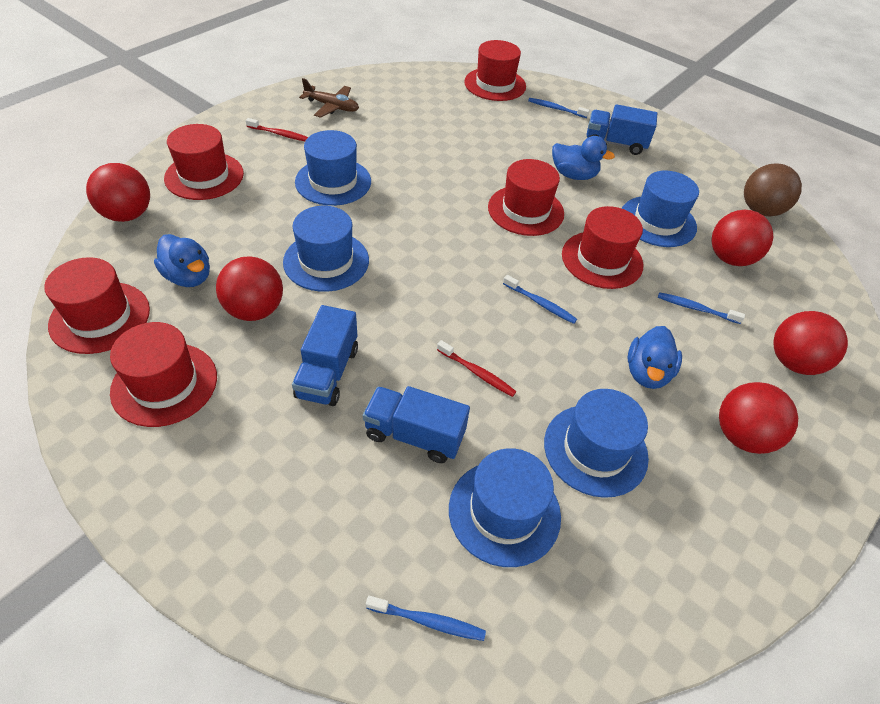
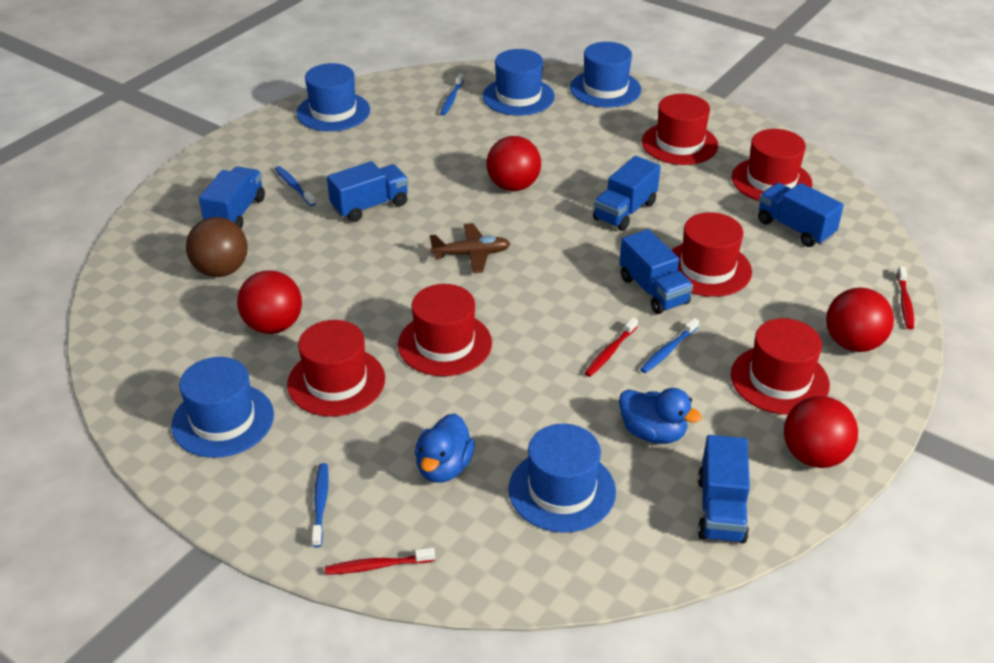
blue duck: [154,234,210,287] [552,136,615,180] [628,326,682,389] = 3 -> [415,413,475,483] [619,388,702,444] = 2
blue truck: [292,305,358,406] [363,386,470,463] [587,104,657,155] = 3 -> [199,166,265,229] [327,161,409,222] [593,156,661,231] [619,229,693,314] [698,435,750,543] [758,183,844,247] = 6
red ball: [86,163,150,222] [216,257,283,321] [712,210,773,266] [719,382,798,454] [773,311,848,375] = 5 -> [237,270,302,334] [486,136,541,191] [784,396,858,468] [826,287,894,352] = 4
red toothbrush: [246,118,308,141] [437,340,517,397] = 2 -> [325,548,435,575] [585,317,638,377] [897,266,914,329] = 3

